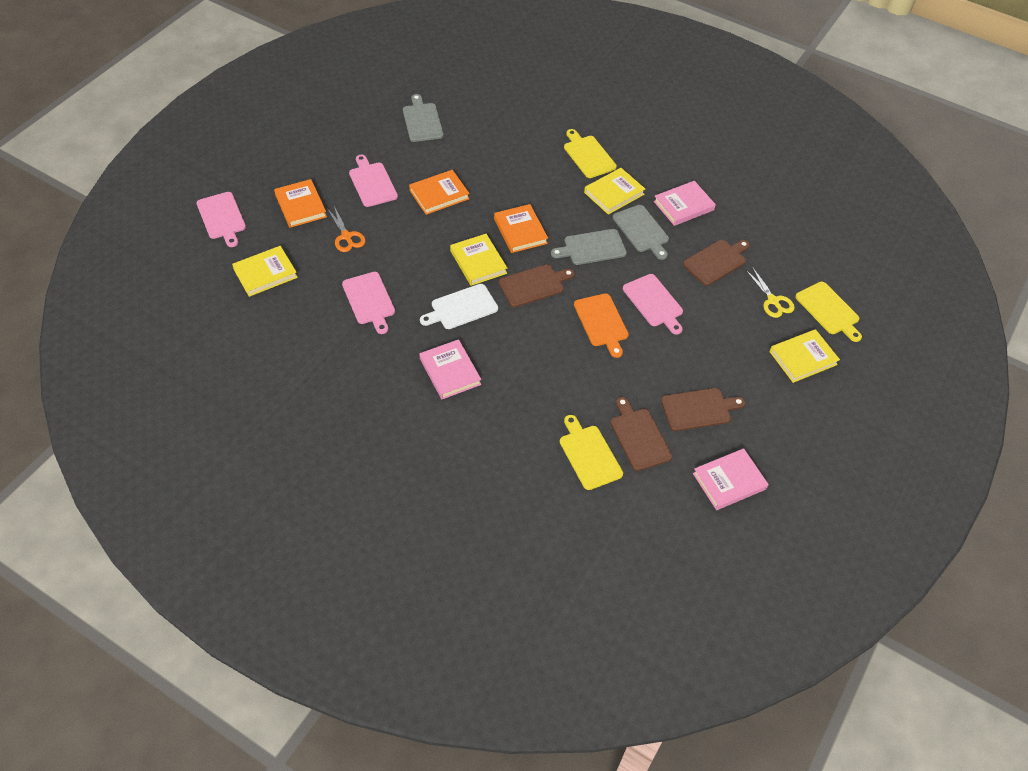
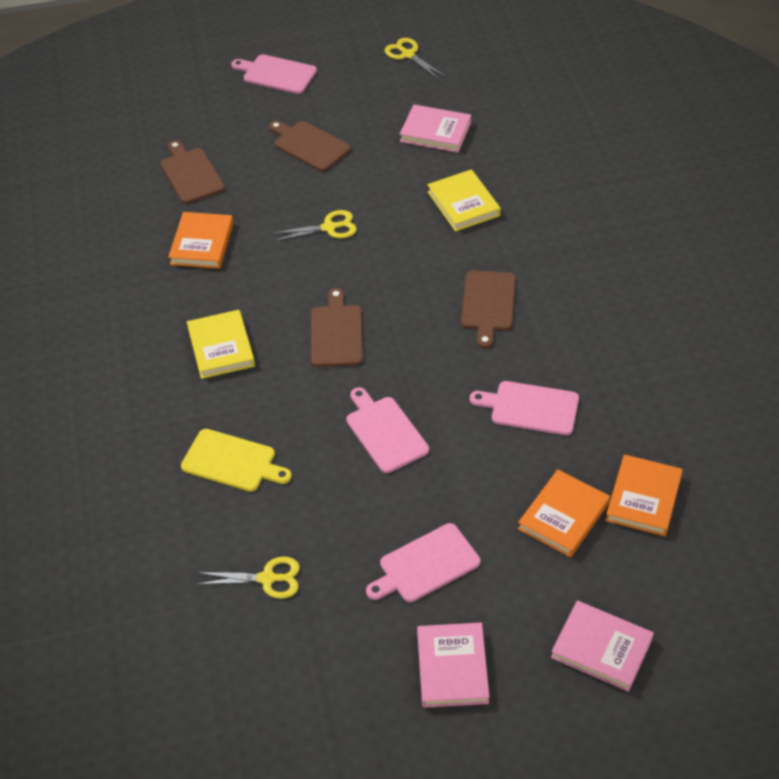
grey cutting board: [403,94,444,142] [551,229,627,265] [613,205,669,260] = 3 -> none = 0
orange cutting board: [574,293,629,358] = 1 -> none = 0
orange scissors: [327,206,365,252] = 1 -> none = 0
white cutting board: [420,284,498,329] = 1 -> none = 0
yellow book: [232,246,298,297] [450,234,507,286] [584,168,645,215] [769,329,840,383] = 4 -> [187,310,255,379] [427,169,501,232] = 2
yellow cutting board: [560,415,623,490] [564,129,617,178] [795,282,862,342] = 3 -> [181,429,292,492] = 1
yellow scissors: [745,267,795,318] = 1 -> [198,557,300,599] [272,210,357,241] [385,38,445,79] = 3

